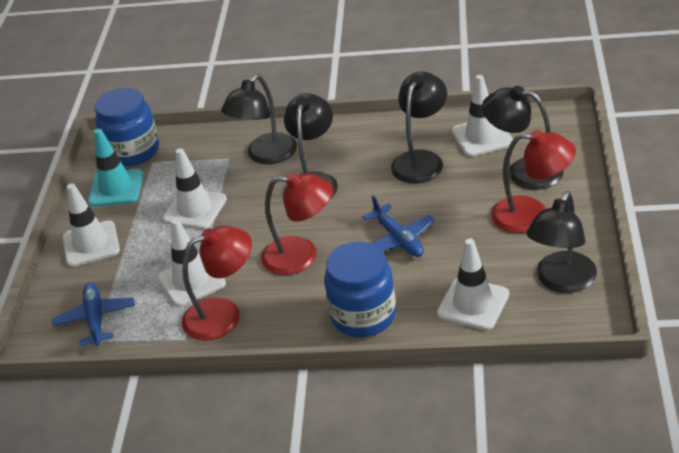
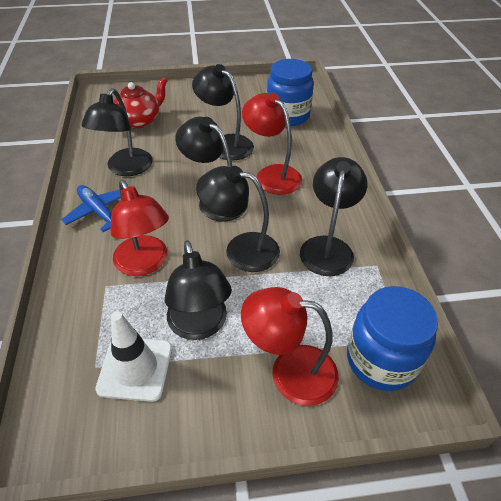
black lamp: [221,74,297,164] [284,93,338,198] [391,72,447,184] [482,86,564,190] [526,191,597,293] = 5 -> [81,88,153,176] [165,240,232,340] [175,117,248,222] [192,64,254,161] [196,166,280,272] [300,157,368,276] = 6
blue plane: [52,282,135,346] [363,196,435,257] = 2 -> [61,185,121,232] = 1
red teapot: none = 0 -> [113,77,168,128] = 1
turquoise traffic cone: [88,129,143,207] = 1 -> none = 0
white traffic cone: [62,183,120,267] [158,218,226,307] [162,148,227,229] [437,239,509,330] [452,75,513,157] = 5 -> [95,312,172,402] = 1

